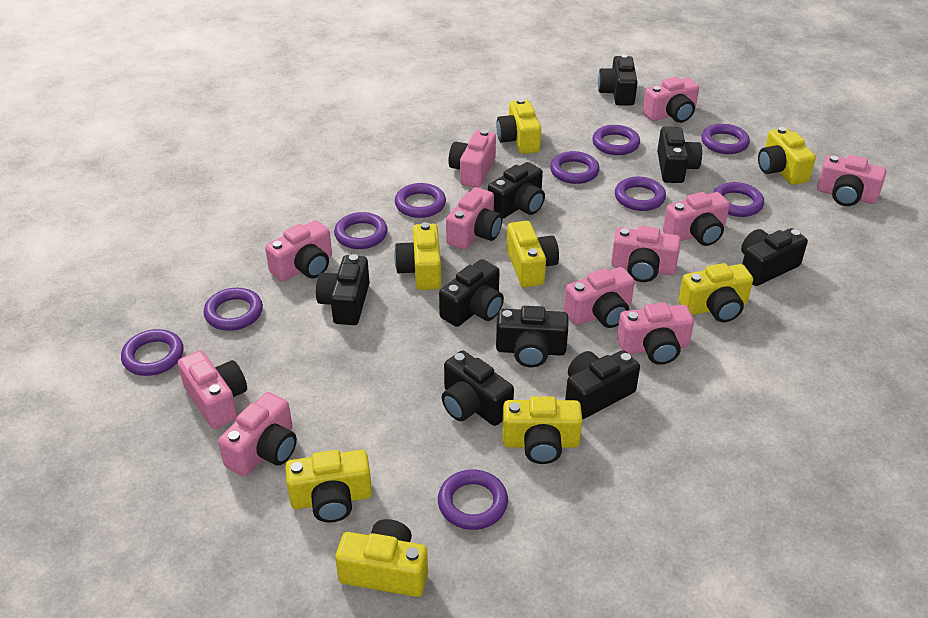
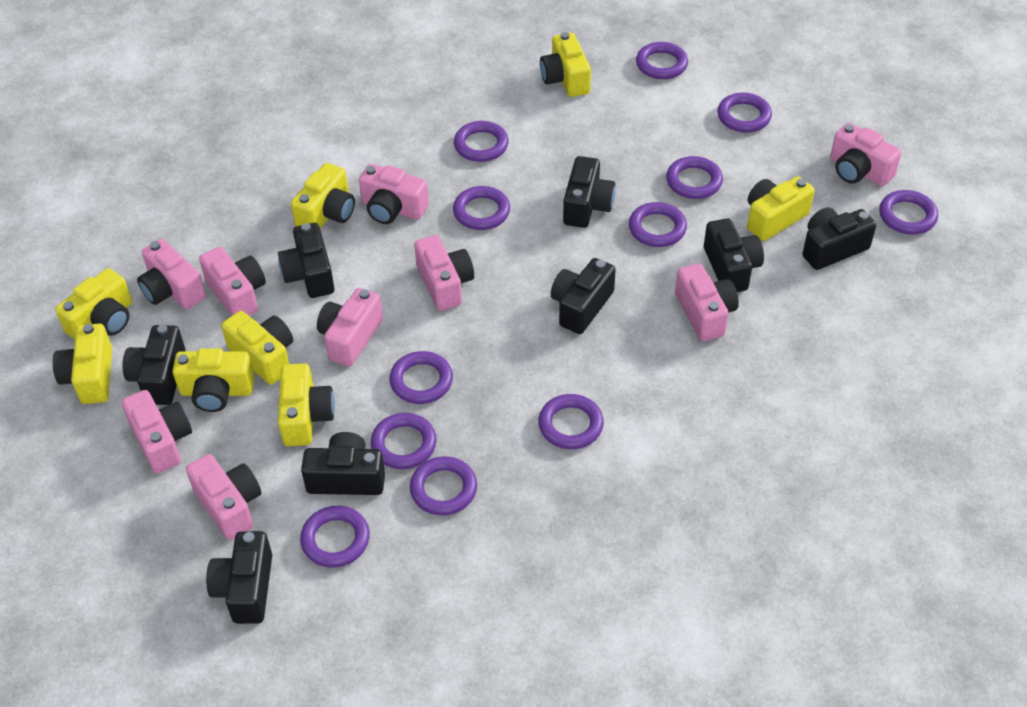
black camera: [316,254,370,325] [439,259,504,327] [442,351,514,426] [488,162,545,219] [496,306,568,367] [565,350,640,419] [598,54,638,106] [657,127,702,183] [741,228,808,286] = 9 -> [123,325,186,405] [206,531,272,624] [278,223,335,298] [301,432,385,495] [551,258,616,334] [563,156,615,228] [704,218,764,292] [803,208,876,270] = 8
pink camera: [178,350,247,429] [218,392,297,477] [265,220,332,282] [446,187,502,250] [449,129,496,188] [564,267,635,328] [611,226,681,282] [617,303,694,365] [643,77,699,123] [663,192,730,246] [817,155,886,206] = 11 -> [122,390,192,474] [137,239,206,309] [186,454,261,540] [199,247,266,316] [317,288,383,367] [359,164,429,224] [414,235,474,311] [675,263,739,342] [830,123,901,186] = 9
purple ring: [121,329,184,376] [204,288,263,331] [334,212,388,249] [395,183,446,218] [438,470,508,530] [550,151,600,184] [592,125,640,155] [615,177,666,211] [701,124,750,154] [713,182,764,217] = 10 -> [300,506,370,568] [371,413,437,469] [389,351,453,404] [410,456,477,515] [453,186,510,230] [454,121,509,162] [538,394,604,449] [629,202,687,247] [636,42,688,79] [666,156,723,199] [717,93,772,132] [879,190,938,234] = 12

